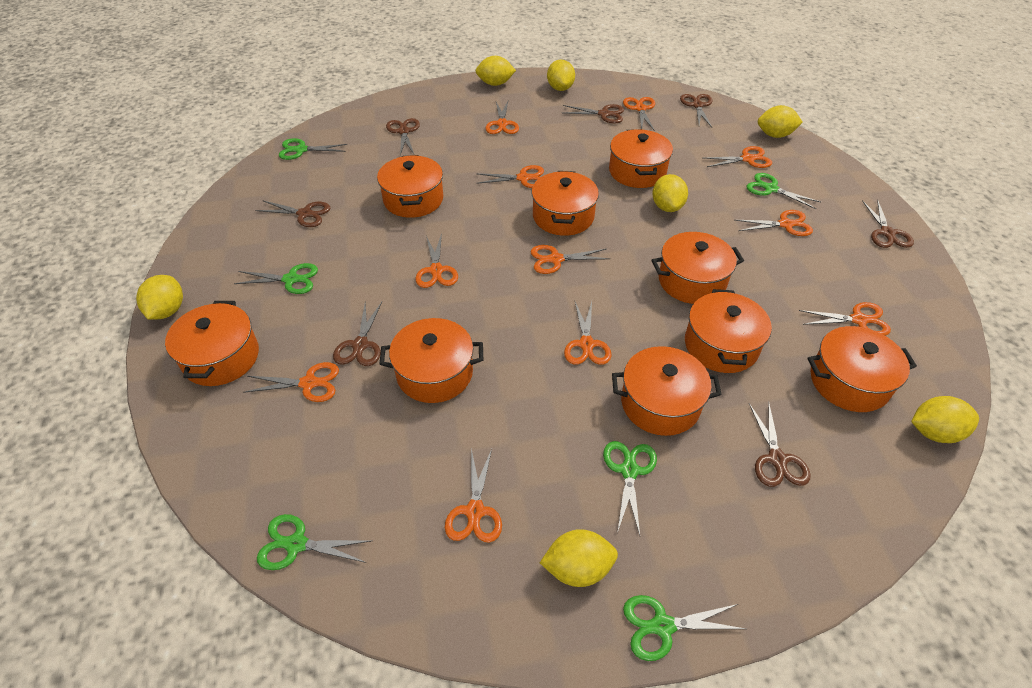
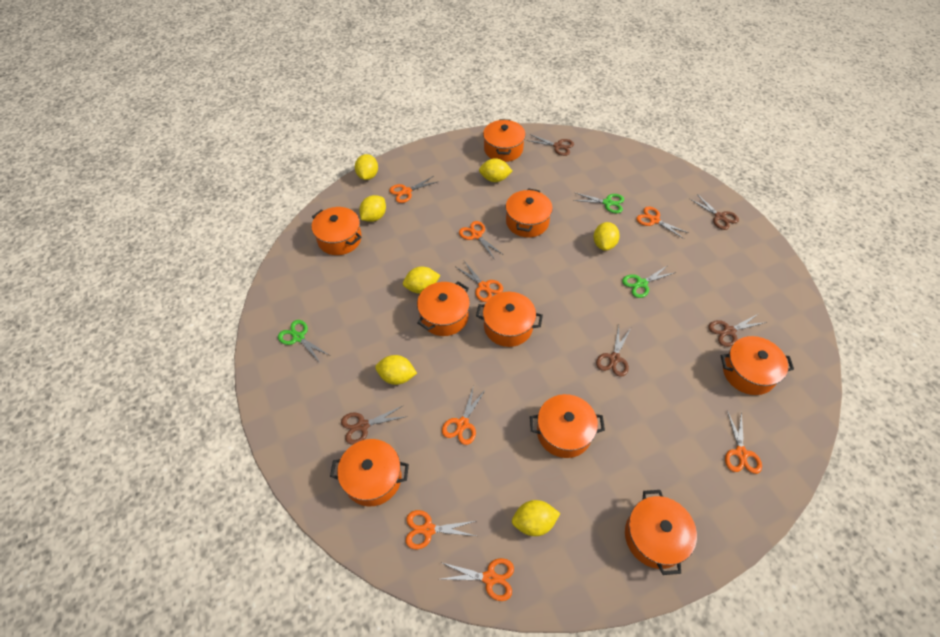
brown scissors: [255,200,330,227] [333,302,382,366] [386,118,420,155] [563,104,624,124] [680,94,713,127] [749,402,810,487] [862,199,914,248] = 7 -> [341,405,404,444] [527,134,574,156] [596,326,631,377] [690,194,739,230] [708,314,767,347] = 5
green scissors: [234,263,318,294] [257,514,371,570] [279,138,347,160] [603,441,657,535] [623,595,746,661] [747,173,821,209] = 6 -> [278,320,329,364] [573,193,624,213] [622,265,676,298] = 3
orange scissors: [243,362,339,402] [415,233,458,288] [445,448,502,542] [476,165,544,188] [485,101,519,134] [531,245,610,274] [564,302,611,365] [623,97,655,131] [704,146,772,168] [735,210,813,236] [799,302,891,336] = 11 -> [389,176,439,203] [406,510,476,549] [440,558,514,601] [442,385,486,445] [456,261,503,302] [459,221,502,258] [636,206,689,239] [725,411,762,474] = 8

